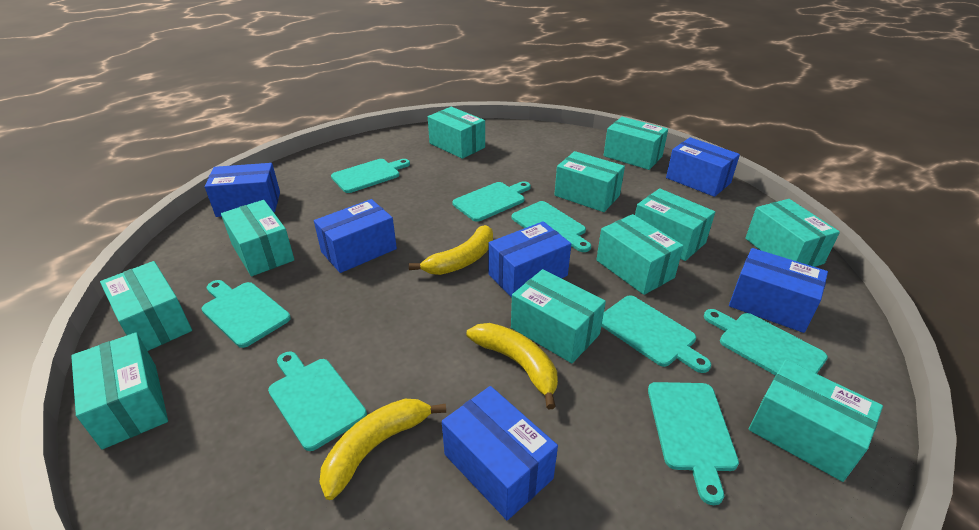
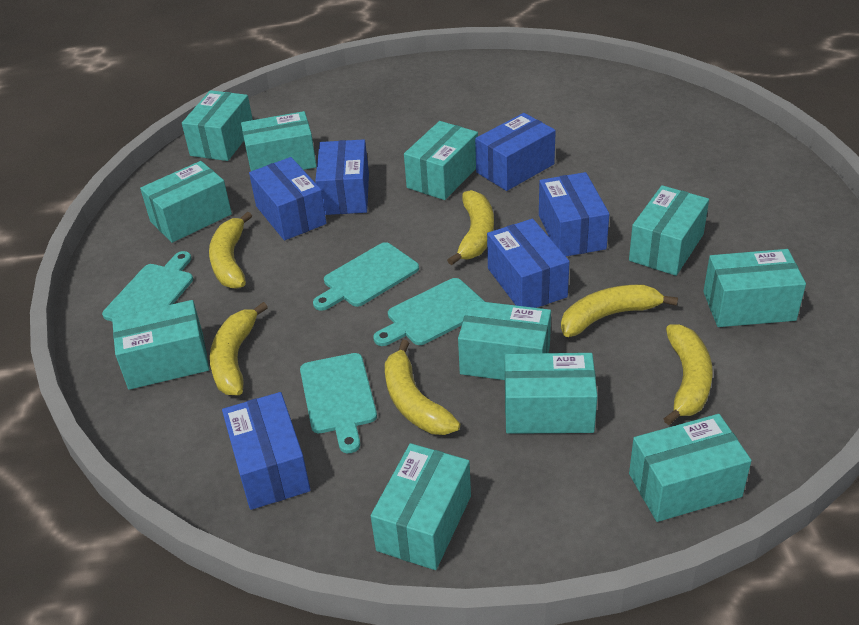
turquoise cutting board: [202,280,291,348] [268,352,367,451] [331,159,410,193] [452,181,531,222] [511,201,591,252] [602,295,711,373] [648,382,739,505] [704,309,828,375] = 8 -> [102,251,193,321] [300,353,377,453] [313,242,419,311] [373,278,485,346] = 4
yellow banana: [319,399,446,500] [409,225,493,275] [466,323,558,409] = 3 -> [209,212,252,289] [210,302,268,395] [385,340,460,435] [447,190,494,265] [561,285,678,337] [664,324,713,425] = 6

